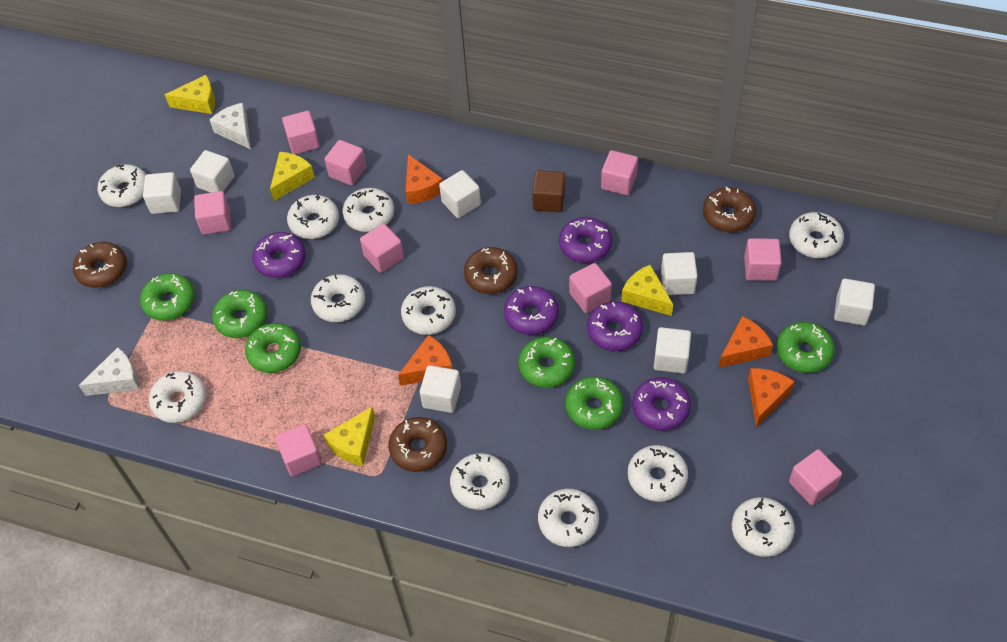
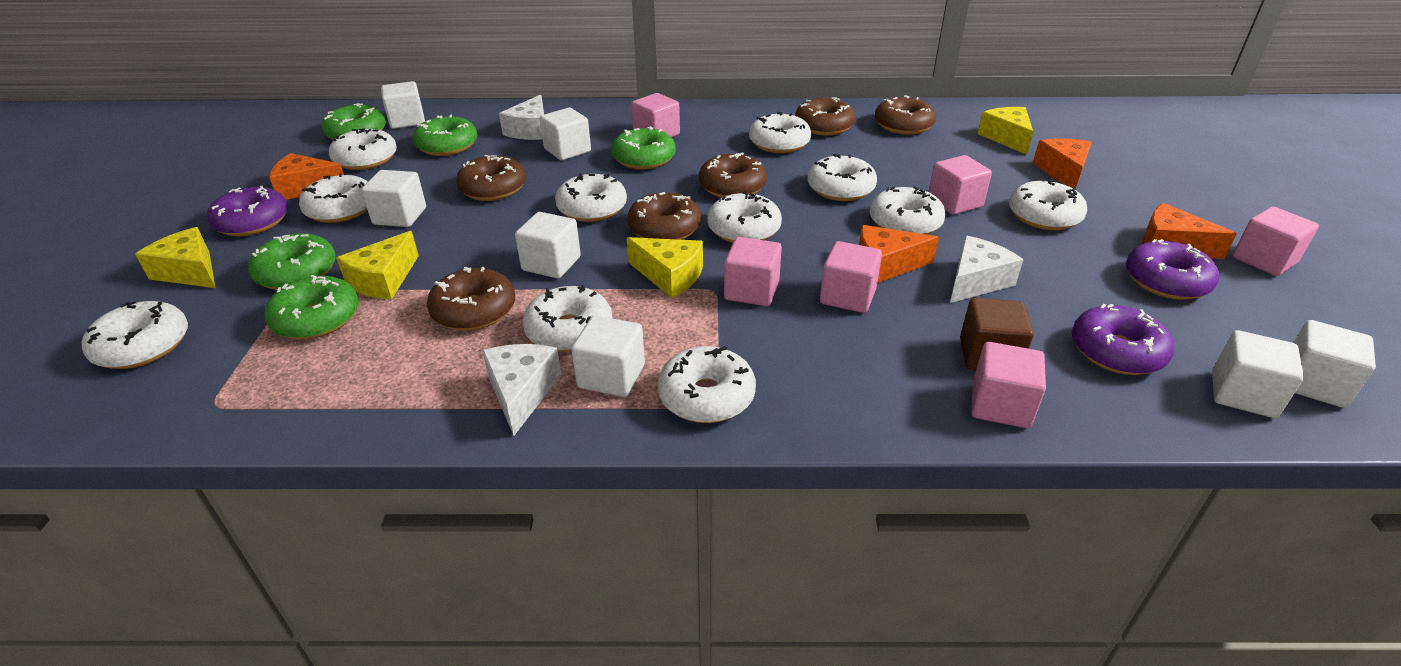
brown donut: [73,242,127,288] [388,417,447,472] [464,247,518,294] [703,187,756,232] = 4 -> [427,266,515,331] [456,155,526,201] [627,192,701,240] [699,152,767,198] [795,98,855,136] [875,95,936,135] = 6
green donut: [140,273,195,321] [212,290,267,338] [245,323,301,373] [519,337,575,388] [565,377,623,430] [776,322,835,373] = 6 -> [248,233,336,290] [264,275,359,340] [322,103,386,140] [413,115,477,156] [612,126,676,170] = 5
pink cube: [194,191,231,235] [275,424,322,477] [282,111,320,154] [325,140,367,186] [360,223,404,273] [569,263,612,313] [601,150,638,195] [744,238,782,281] [789,449,842,505] = 9 -> [631,93,680,137] [724,237,782,306] [820,241,882,313] [929,155,992,215] [971,342,1046,428] [1232,207,1319,276] = 6
purple donut: [252,232,306,278] [504,286,559,335] [559,217,612,263] [587,301,643,351] [632,377,691,431] = 5 -> [207,186,288,236] [1072,304,1174,375] [1126,239,1219,300] = 3
white cheese: [79,347,139,396] [210,103,251,149] = 2 -> [482,344,562,436] [499,95,544,140] [950,236,1023,303] = 3

